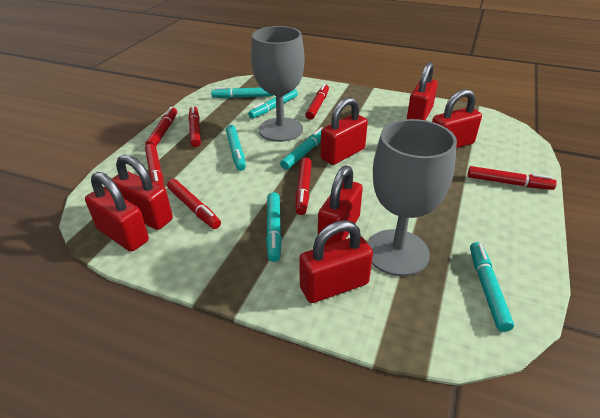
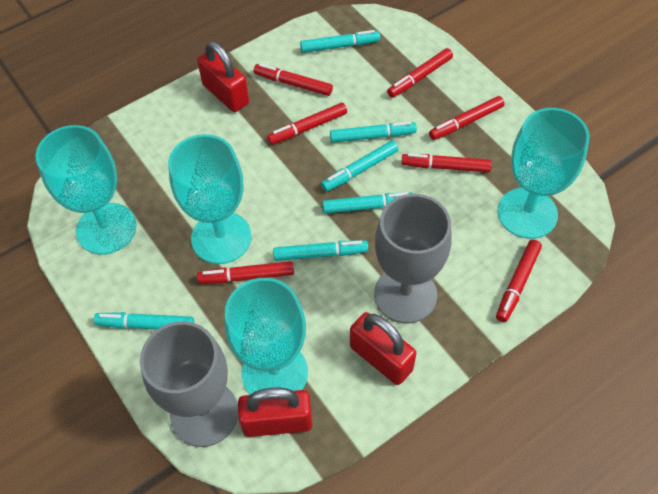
red padlock: [85,172,149,252] [112,155,173,230] [299,220,373,303] [318,166,363,246] [320,97,368,165] [407,62,438,120] [432,89,482,148] = 7 -> [197,41,249,112] [238,388,312,437] [350,312,416,385] = 3
turquoise goblet: none = 0 -> [36,125,136,255] [168,134,252,264] [225,278,308,395] [497,108,590,239] = 4

